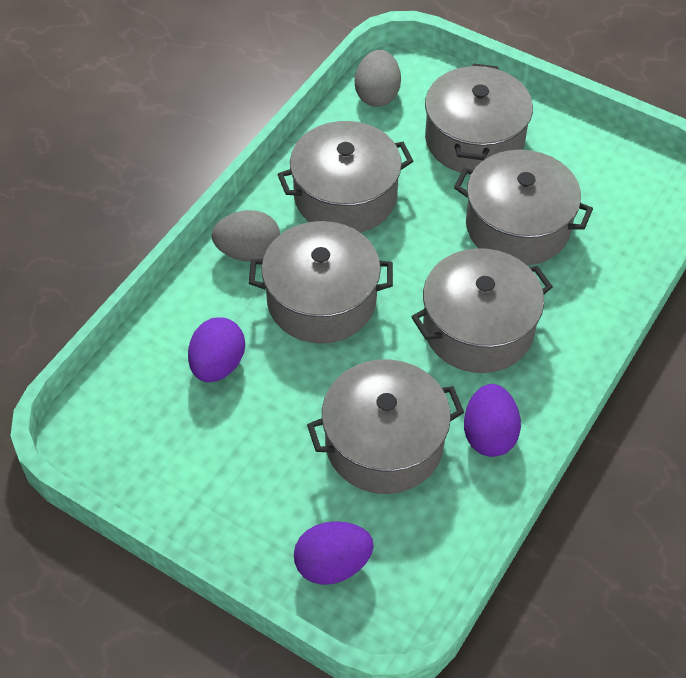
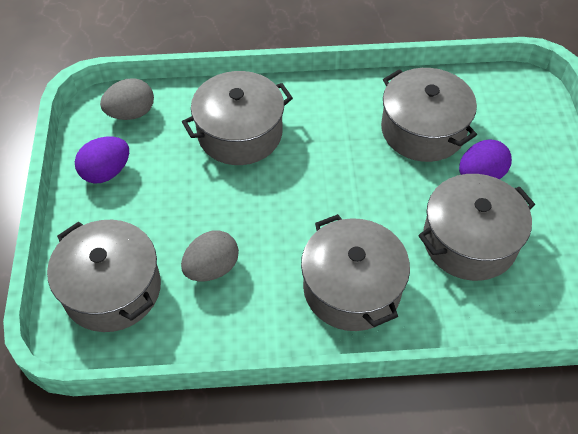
grey pot: [249,221,393,343] [277,121,413,233] [307,359,464,494] [412,248,553,373] [425,63,533,174] [454,150,593,265] = 6 -> [47,220,161,332] [182,71,293,165] [301,214,410,331] [381,68,477,162] [418,174,535,281] = 5
purple egg: [188,317,245,382] [294,521,374,585] [464,384,521,457] = 3 -> [75,137,129,184] [459,139,512,179] = 2

